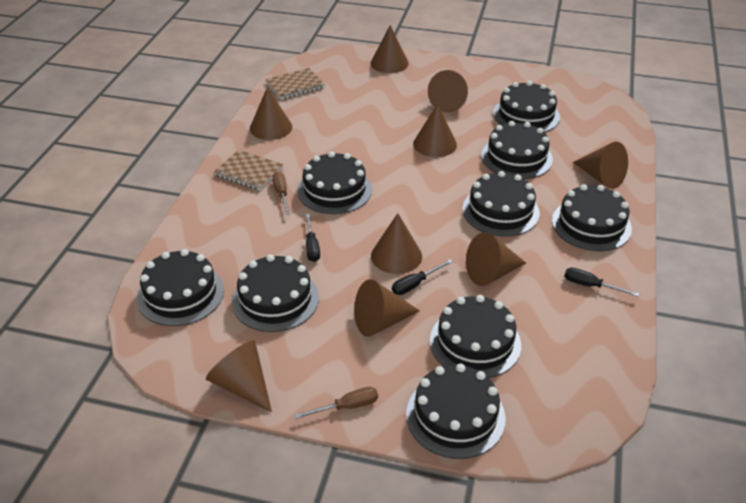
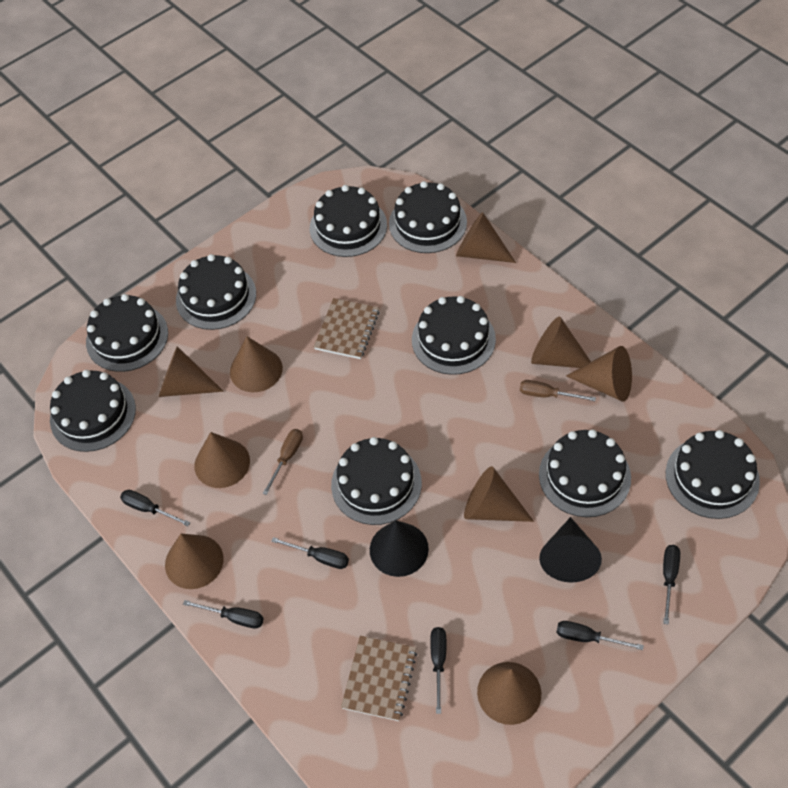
black cone: none = 0 -> [370,520,429,577] [539,517,602,583] = 2
black screwdriver: [306,213,320,262] [392,259,453,295] [564,268,639,297] = 3 -> [120,490,190,526] [183,600,264,629] [271,537,349,569] [430,627,446,714] [556,621,644,650] [663,545,680,625] = 6

